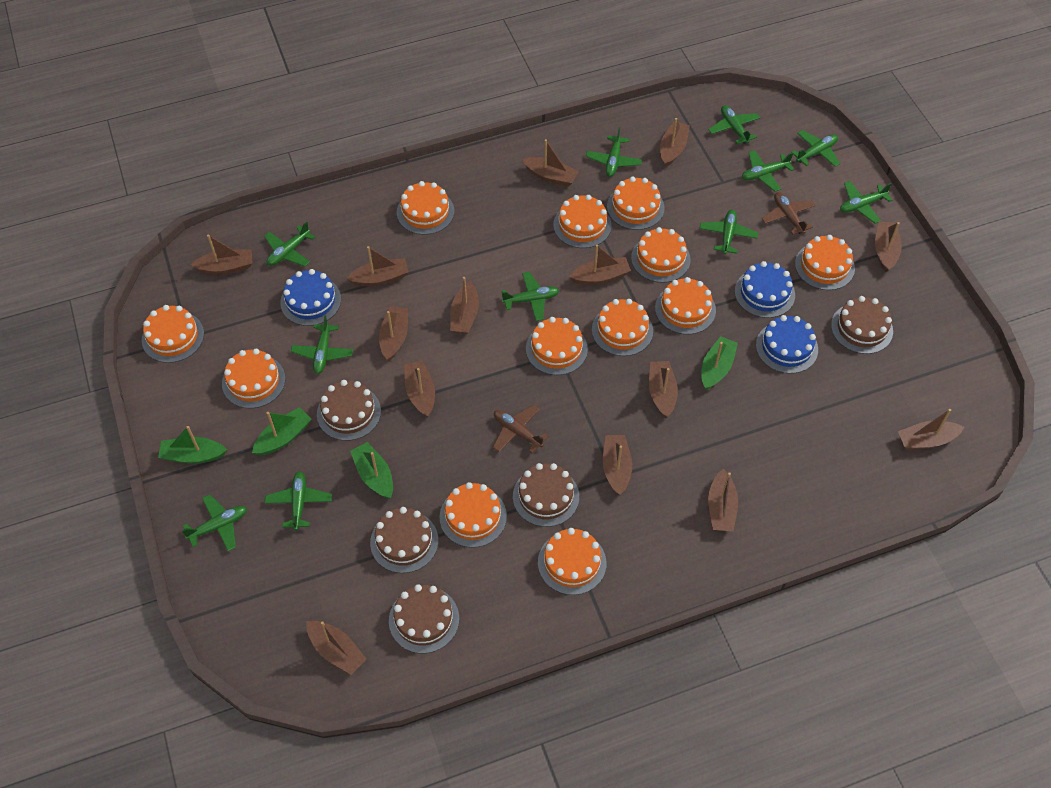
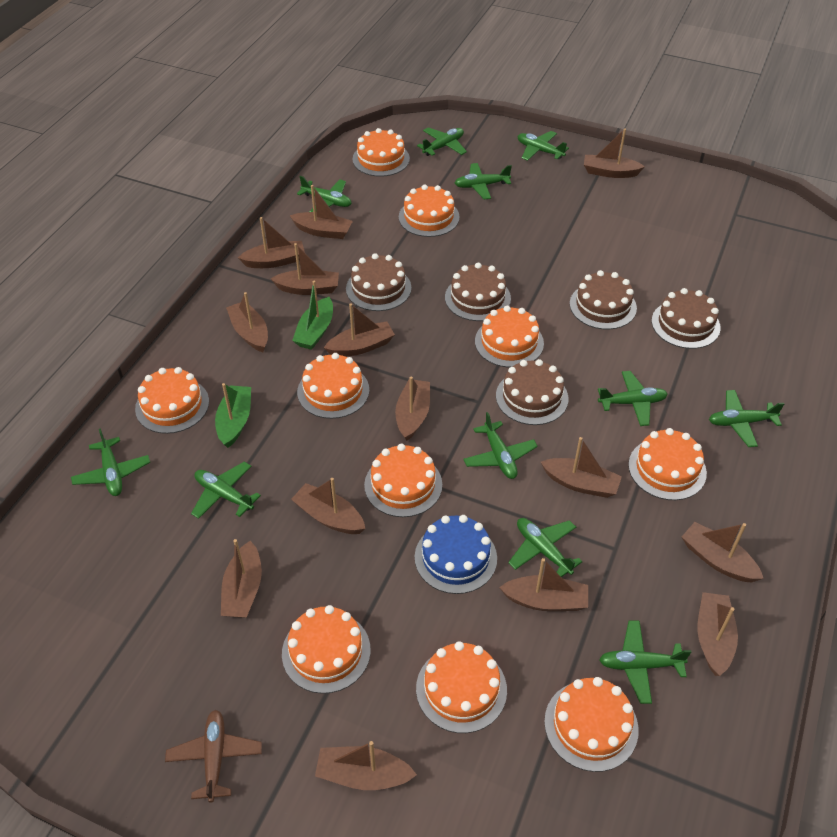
blue cake: [280,269,341,326] [735,261,795,318] [756,315,818,374] = 3 -> [415,515,497,594] = 1
brown plane: [493,405,549,454] [762,192,816,235] = 2 -> [165,710,262,803] = 1
green boat: [158,426,227,464] [252,407,311,455] [350,442,393,499] [702,336,738,390] = 4 -> [215,383,251,448] [292,281,333,350] = 2
orange cake: [142,305,204,363] [222,349,286,408] [397,181,454,235] [439,482,507,548] [526,317,588,375] [538,528,606,595] [553,195,611,248] [592,299,653,356] [607,177,665,230] [631,227,691,283] [655,277,716,335] [795,235,855,290] = 12 -> [135,367,209,434] [282,605,371,694] [297,353,369,419] [352,128,410,177] [364,444,442,517] [399,185,460,237] [416,641,507,733] [475,306,544,368] [544,677,639,772] [628,428,707,500] = 10

